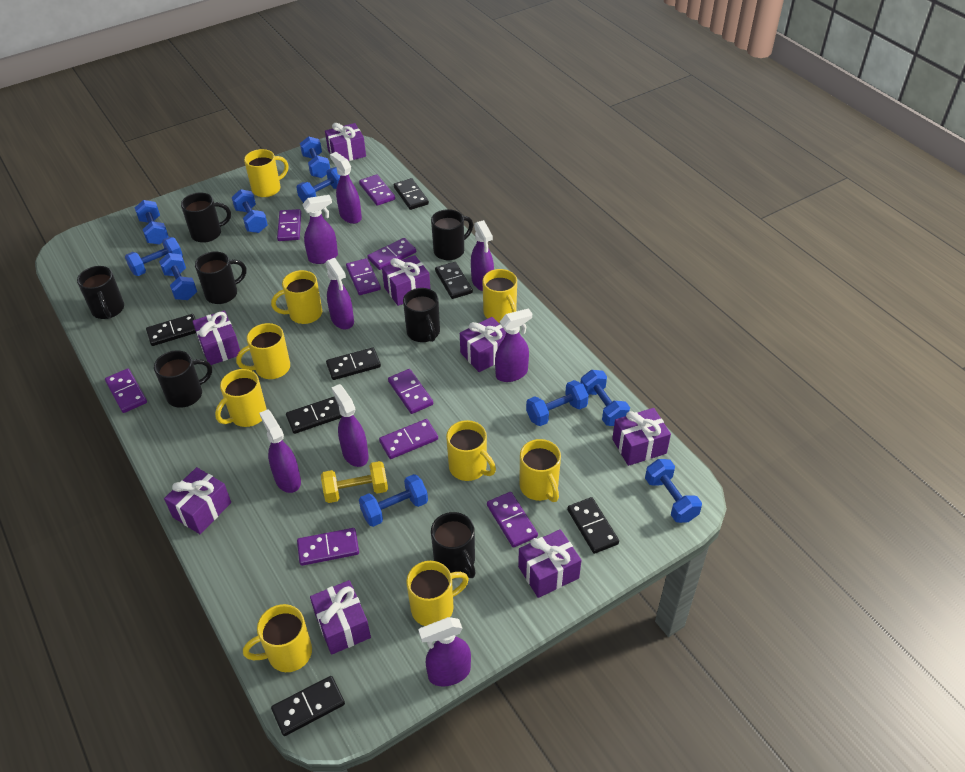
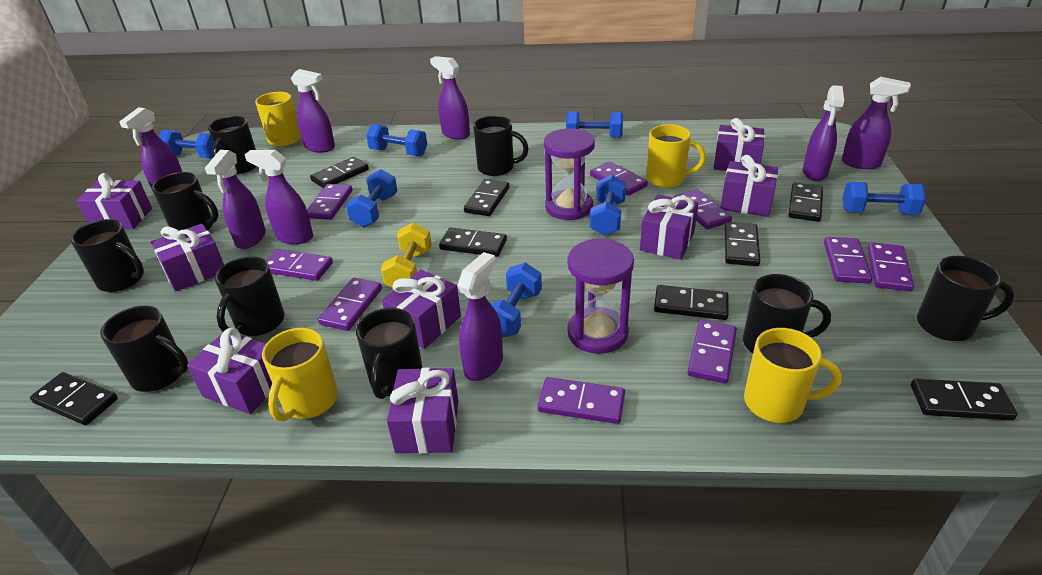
black domino: [146,314,196,346] [271,676,345,736] [286,396,342,434] [326,347,381,380] [394,178,429,210] [435,262,473,299] [567,497,619,554] = 7 -> [30,372,118,425] [310,157,369,188] [439,227,507,257] [464,179,509,216] [654,285,729,320] [725,222,760,266] [788,182,823,222] [911,379,1018,421] = 8
black mug: [77,266,124,319] [154,350,212,408] [181,193,231,243] [195,251,246,304] [403,288,440,342] [431,209,473,260] [431,512,475,578] = 7 -> [70,219,144,292] [100,306,188,392] [152,172,218,231] [208,116,257,174] [215,256,285,336] [356,308,423,399] [473,116,529,176] [743,274,831,353] [917,256,1015,341] = 9
blue dumbbell: [125,237,183,276] [135,200,169,245] [159,253,197,300] [232,189,268,233] [296,167,340,203] [300,136,330,178] [359,474,428,527] [526,380,589,426] [581,370,630,426] [645,459,702,523] = 10 -> [159,130,214,158] [346,169,398,227] [366,124,427,156] [490,263,542,338] [566,111,623,138] [590,175,626,236] [843,182,926,215] = 7
purple hourglass: none = 0 -> [544,129,595,220] [567,239,634,354] = 2
yellow mug: [215,369,267,427] [236,323,290,379] [243,604,312,672] [244,149,288,197] [271,270,322,324] [406,561,469,626] [446,420,496,481] [482,269,517,323] [520,439,561,502] = 9 -> [255,92,301,147] [262,328,338,422] [646,124,706,188] [744,328,842,423] = 4

